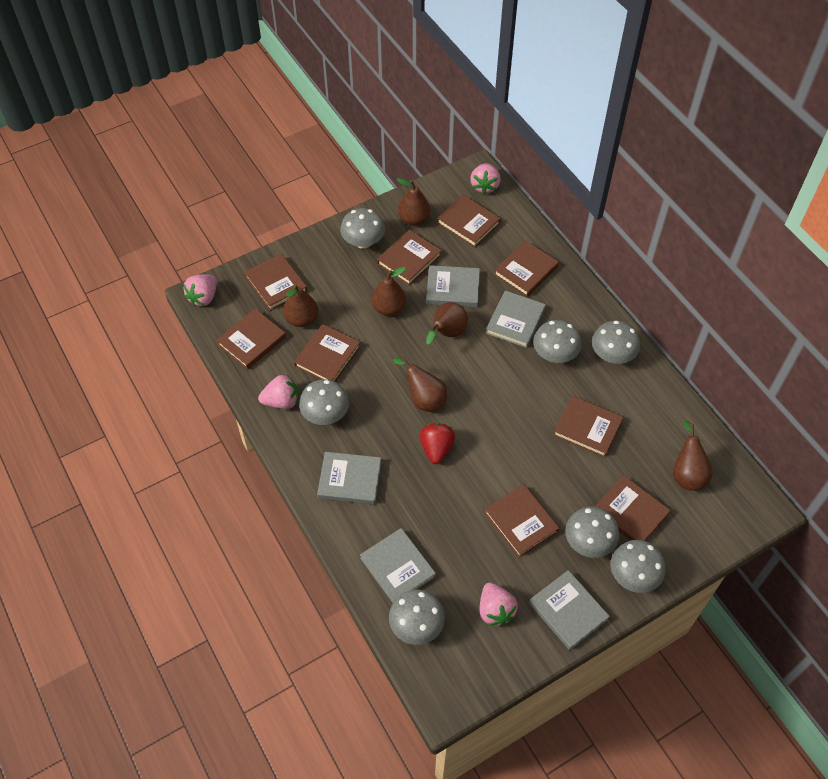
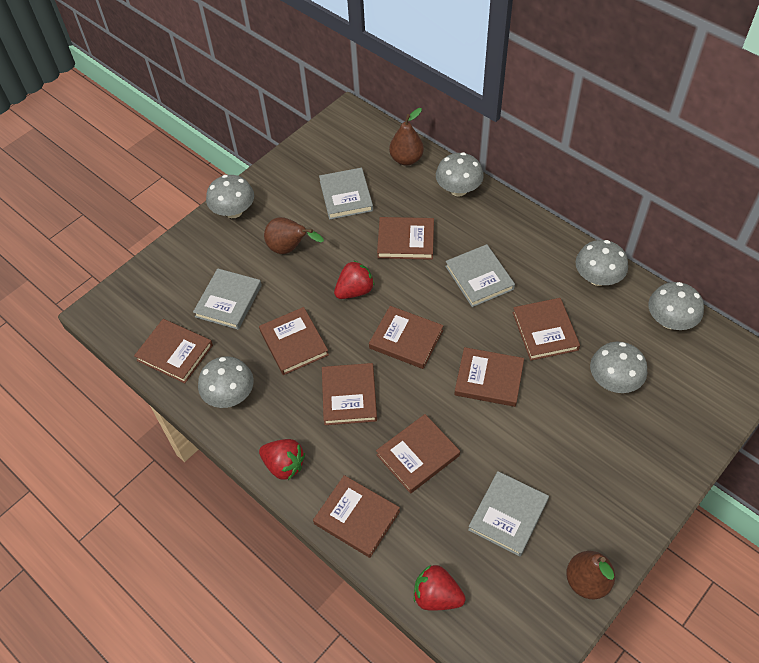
brown pear: [283,284,318,327] [372,267,406,316] [393,357,447,412] [397,178,430,226] [426,302,468,345] [673,420,713,490] = 6 -> [264,217,324,254] [389,108,424,166] [566,551,615,599] = 3
grey book: [317,452,381,504] [360,528,436,603] [426,265,480,307] [486,290,546,348] [529,570,610,650] = 5 -> [193,268,262,330] [319,168,373,220] [445,244,515,307] [468,471,549,557] = 4
grey mushroom: [299,379,349,425] [340,208,385,249] [389,589,445,645] [533,320,582,363] [565,506,619,558] [592,321,640,364] [610,540,666,593] = 7 -> [198,356,254,408] [206,175,254,218] [436,152,484,196] [576,240,628,286] [590,342,647,393] [648,282,704,330] = 6
pink strawberry: [183,275,217,306] [258,375,298,409] [470,163,501,194] [479,583,518,626] = 4 -> none = 0
red strawberry: [420,423,455,464] = 1 -> [259,439,305,480] [334,260,375,299] [414,565,465,611] = 3

